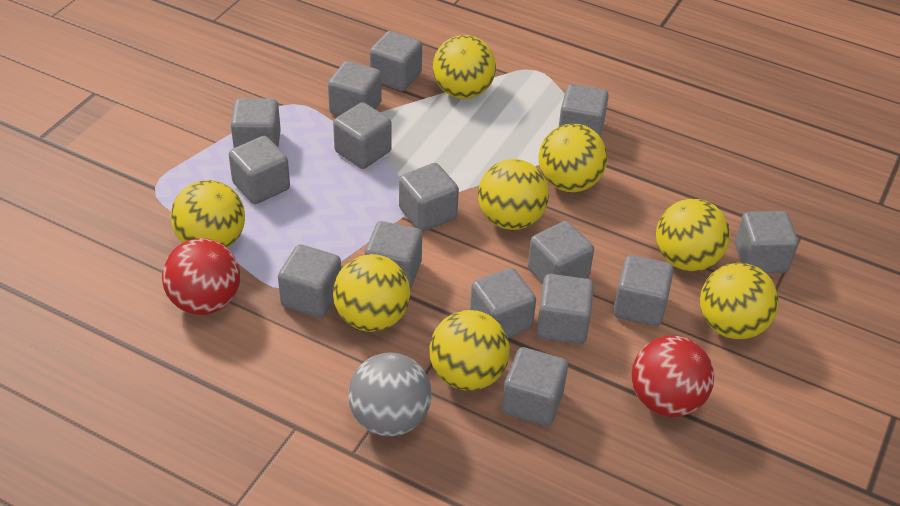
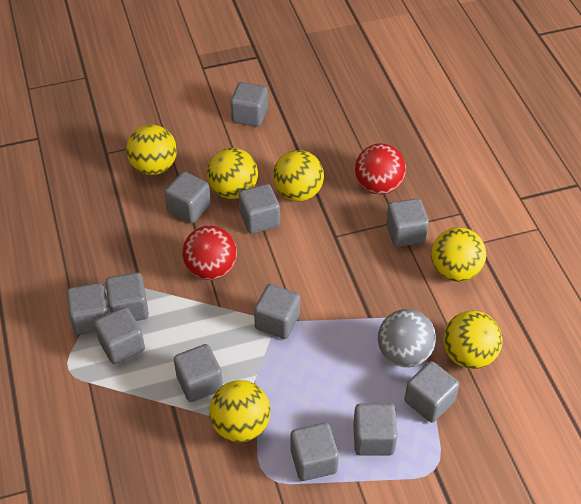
grey cube: [229,136,290,204] [231,98,281,148] [278,244,341,318] [328,61,382,116] [333,102,392,169] [365,221,422,289] [370,31,422,91] [399,163,459,232] [470,268,536,338] [502,347,568,426] [528,221,594,284] [536,274,594,344] [559,84,609,137] [613,255,674,326] [735,211,798,273] = 15 -> [67,283,109,335] [94,307,145,364] [105,272,149,321] [165,172,211,223] [174,344,223,402] [231,82,268,127] [239,184,280,234] [254,284,300,339] [290,423,339,481] [353,403,398,456] [386,198,429,247] [405,361,459,422] = 12
yellow ball: [171,180,245,248] [333,254,410,332] [429,310,510,391] [433,35,496,99] [478,159,549,230] [539,124,607,192] [656,199,730,271] [700,263,779,339] = 8 -> [127,125,177,175] [207,148,258,199] [209,380,270,442] [273,150,324,201] [431,227,486,282] [443,311,503,369] = 6

